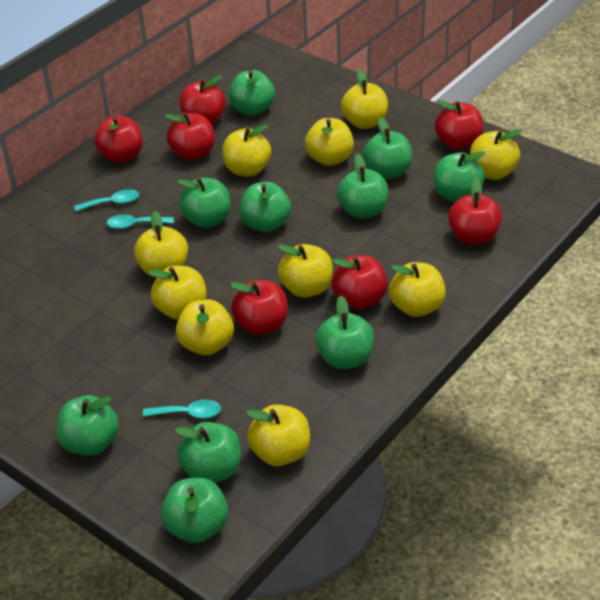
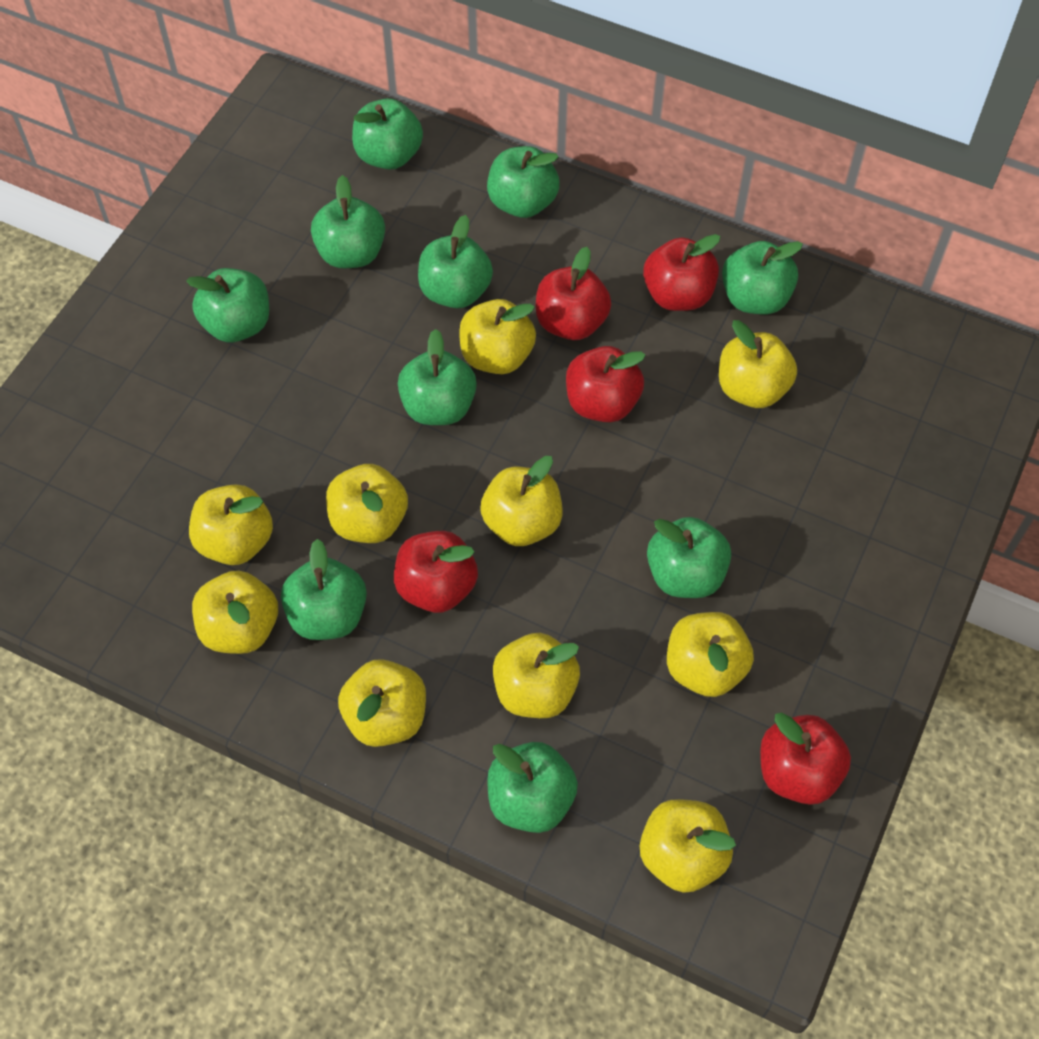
red apple: [94,116,143,163] [164,112,215,160] [179,75,226,125] [230,280,288,335] [331,255,388,309] [435,100,483,150] [448,178,502,245] = 7 -> [394,531,478,613] [536,247,611,340] [566,346,645,422] [643,234,720,311] [760,713,851,805] = 5
turquoise spoon: [74,189,139,212] [107,215,174,229] [143,399,221,419] = 3 -> none = 0

